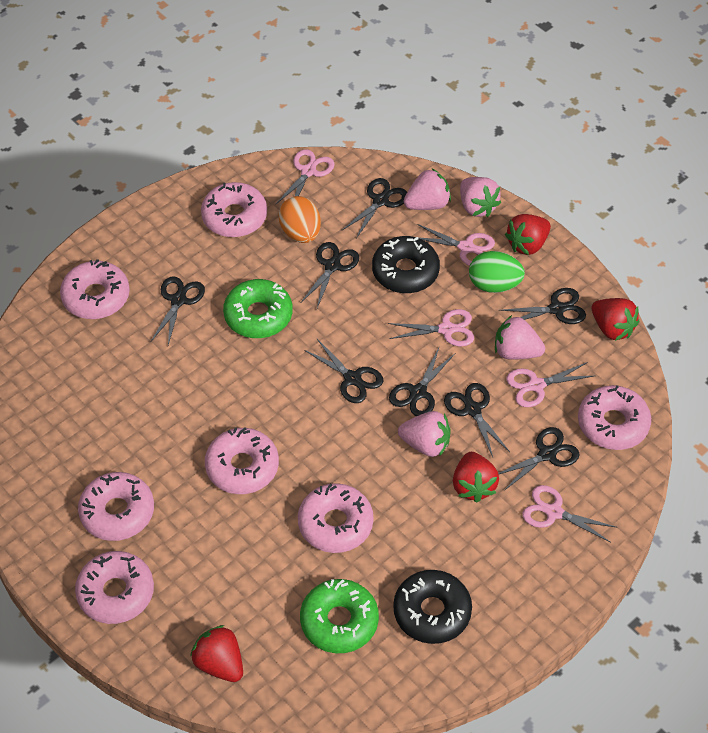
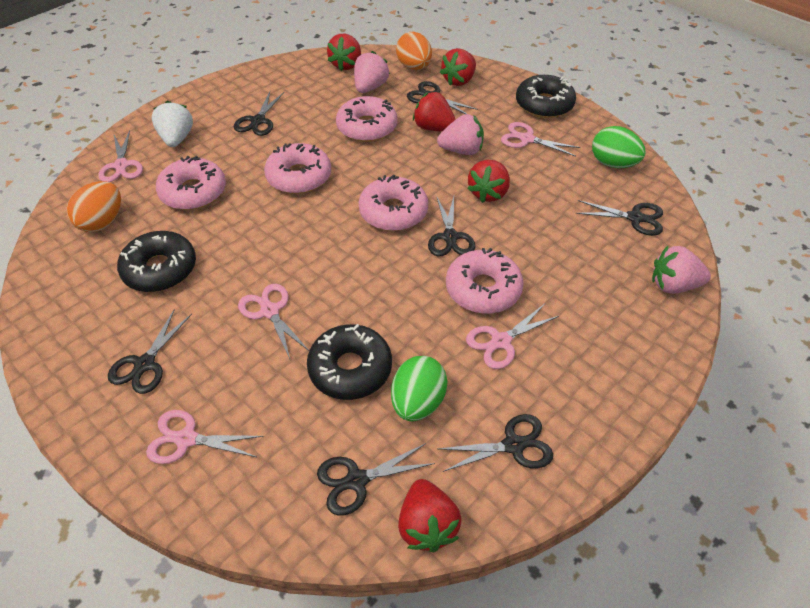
black donut: [372,236,440,293] [393,570,472,644] = 2 -> [117,231,196,292] [307,324,392,400] [516,75,576,118] = 3
black scissors: [151,276,205,345] [301,242,359,308] [304,339,383,403] [342,178,407,238] [389,348,456,416] [444,383,510,457] [498,427,580,491] [499,288,586,324] = 8 -> [108,309,192,394] [234,92,284,136] [317,443,435,516] [407,81,478,114] [428,197,475,256] [438,414,553,472] [576,200,663,236] = 7
green donut: [223,279,293,338] [300,579,379,653] = 2 -> none = 0
green egg: [469,251,525,293] = 1 -> [391,356,448,421] [592,126,646,168] = 2
orange egg: [279,196,321,243] = 1 -> [67,181,121,232] [396,32,432,70] = 2
pink donut: [60,259,130,319] [75,551,154,624] [78,472,154,541] [201,182,267,237] [205,428,279,494] [298,483,374,553] [578,385,651,450] = 7 -> [156,156,226,210] [264,143,331,194] [336,96,397,142] [359,174,428,231] [446,248,524,314] = 5
pink strawberry: [398,411,451,457] [404,169,451,210] [460,177,501,217] [495,315,545,360] = 4 -> [354,51,390,93] [437,114,484,155] [652,246,711,294] = 3
red strawberry: [190,625,243,682] [453,452,499,503] [505,214,551,255] [592,298,639,341] = 4 -> [327,34,361,71] [398,479,462,552] [413,92,456,132] [440,48,476,86] [467,160,510,203] = 5
white strawberry: none = 0 -> [152,101,193,147] = 1

